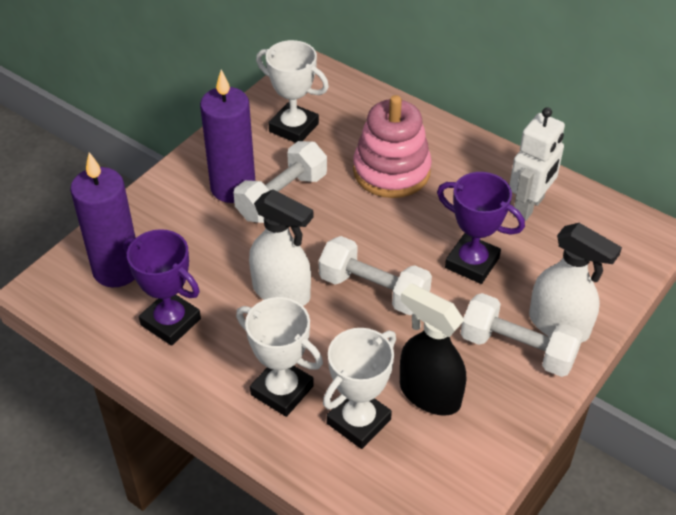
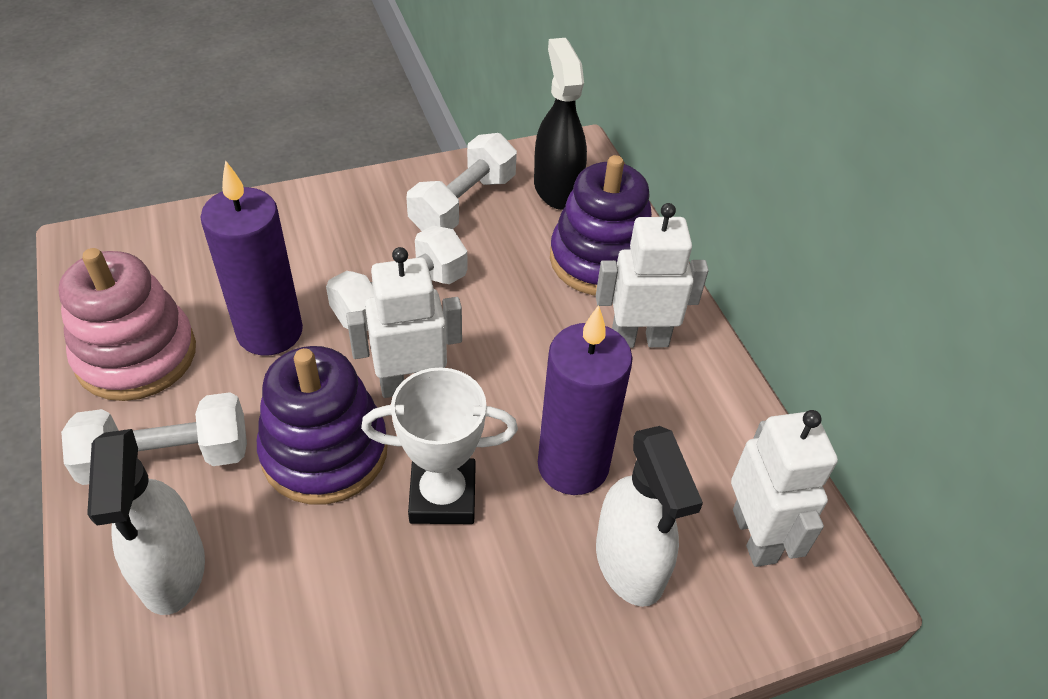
purple stacking toy: none = 0 -> [257,346,388,505] [550,155,652,296] = 2
purple trophy: [123,229,201,346] [437,172,525,284] = 2 -> none = 0
white robot: [509,107,565,221] = 1 -> [346,247,462,398] [596,203,709,348] [731,410,838,567] = 3
white trophy: [236,297,323,417] [256,40,329,143] [323,328,396,449] = 3 -> [361,367,518,524] = 1

